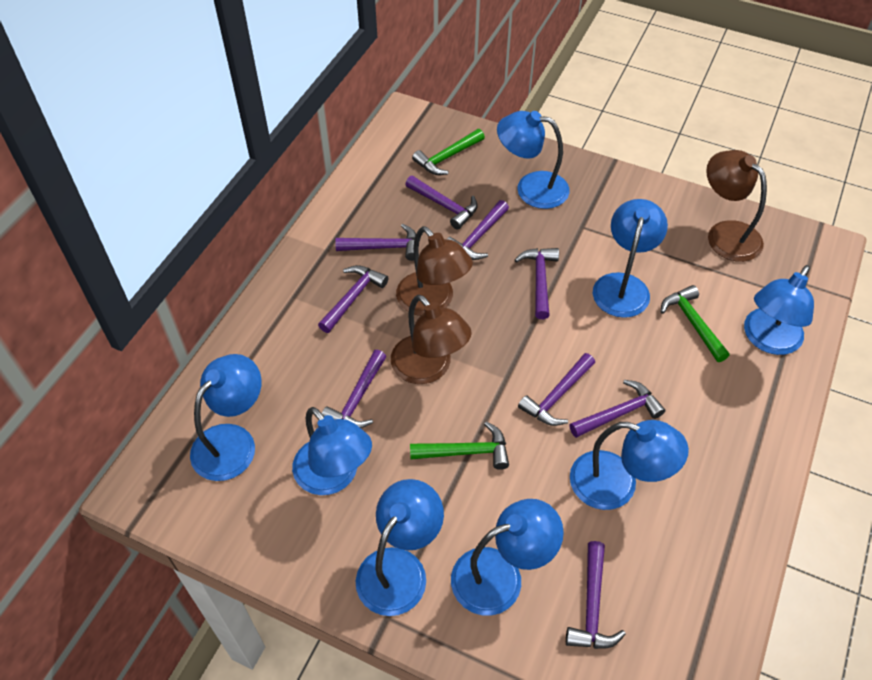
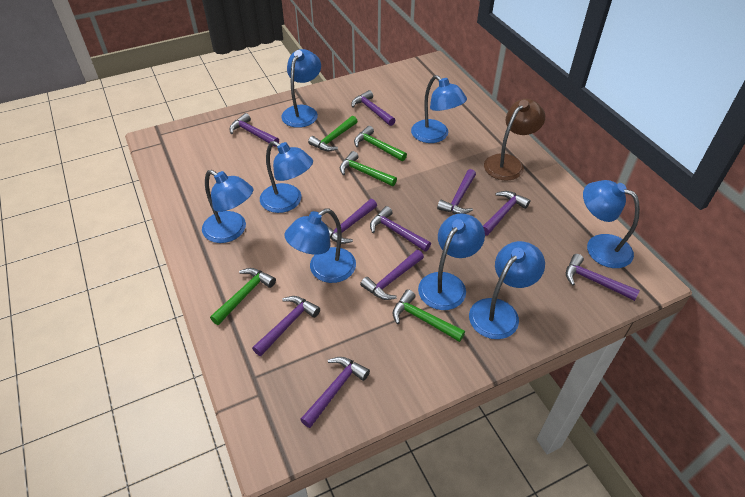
brown lamp: [391,294,472,384] [396,226,473,316] [706,150,767,262] = 3 -> [484,99,545,180] = 1
green hammer: [410,422,509,470] [412,129,485,175] [661,285,730,362] = 3 -> [210,268,276,325] [308,116,358,151] [340,151,397,186] [354,126,407,161] [393,289,465,342] = 5
purple hammer: [318,265,388,333] [322,350,387,428] [335,224,416,261] [405,176,478,230] [447,200,509,260] [515,248,559,319] [518,353,595,426] [566,541,626,649] [570,380,665,438] = 9 -> [229,113,279,147] [252,296,320,356] [300,357,370,428] [326,199,377,244] [351,90,395,126] [360,250,424,300] [370,206,431,251] [437,169,476,214] [483,191,530,235] [566,254,640,301] = 10

